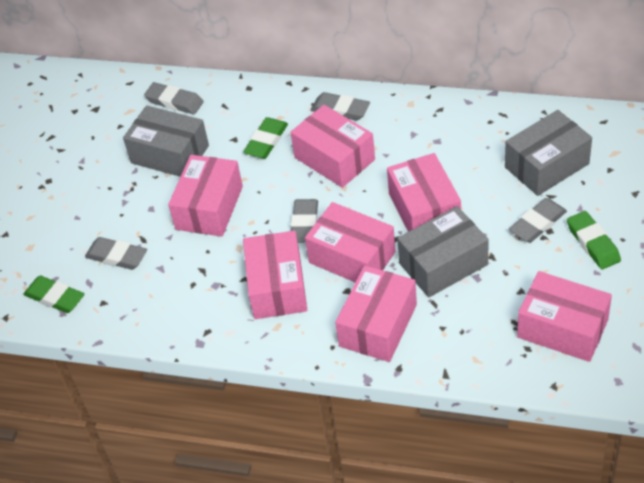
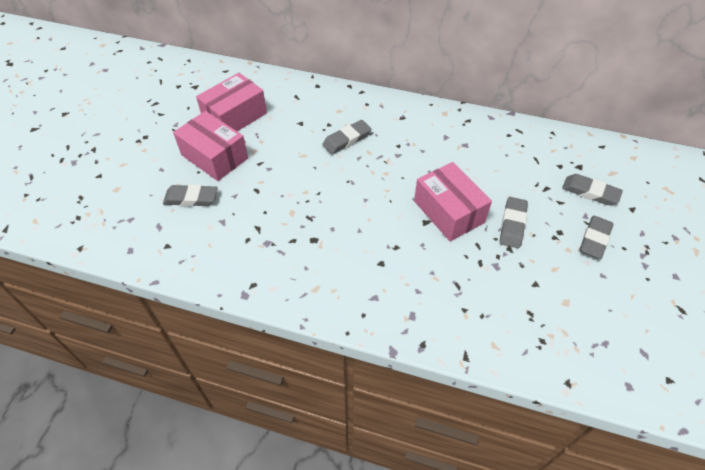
green eraser: [23,276,84,313] [243,117,288,159] [567,211,621,269] = 3 -> none = 0
grey box: [123,105,209,177] [397,206,489,297] [505,110,592,196] = 3 -> none = 0
pink box: [168,155,243,237] [243,231,307,319] [290,105,375,188] [305,202,396,282] [335,266,417,362] [387,153,461,232] [517,271,612,362] = 7 -> [173,111,248,181] [196,73,267,131] [414,162,492,241] = 3

